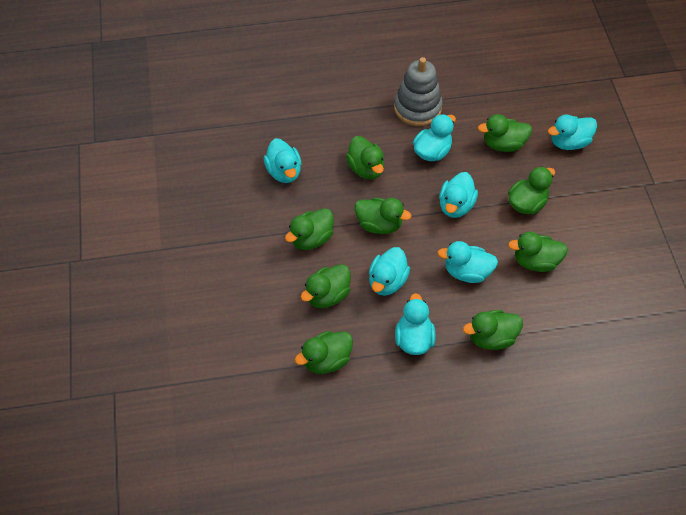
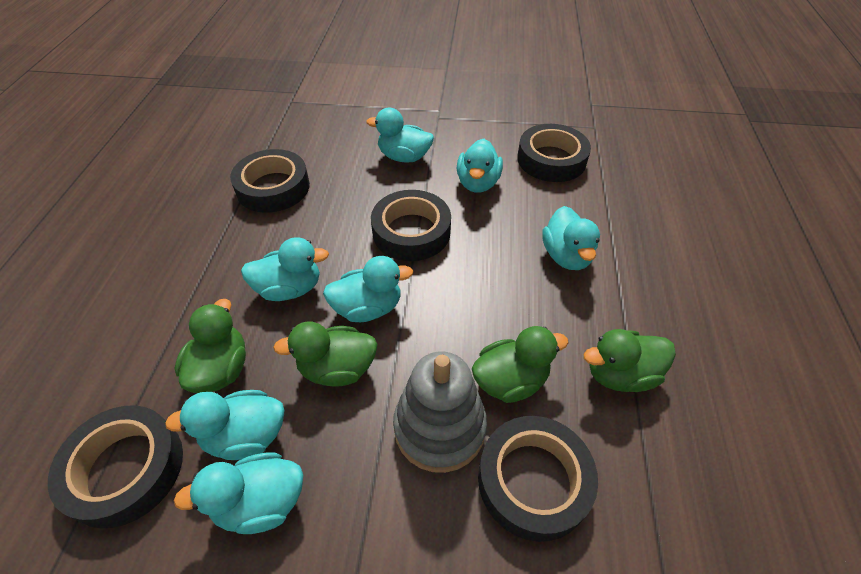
black tape: none = 0 -> [48,405,183,528] [230,149,310,213] [371,190,451,261] [478,416,598,542] [517,124,591,182] = 5
green duck: [285,208,334,250] [295,331,353,374] [301,264,351,308] [346,136,384,180] [355,198,411,234] [463,310,523,350] [478,114,532,152] [508,166,555,214] [508,232,568,272] = 9 -> [175,299,246,393] [273,321,378,387] [472,326,569,403] [584,329,676,392] = 4

